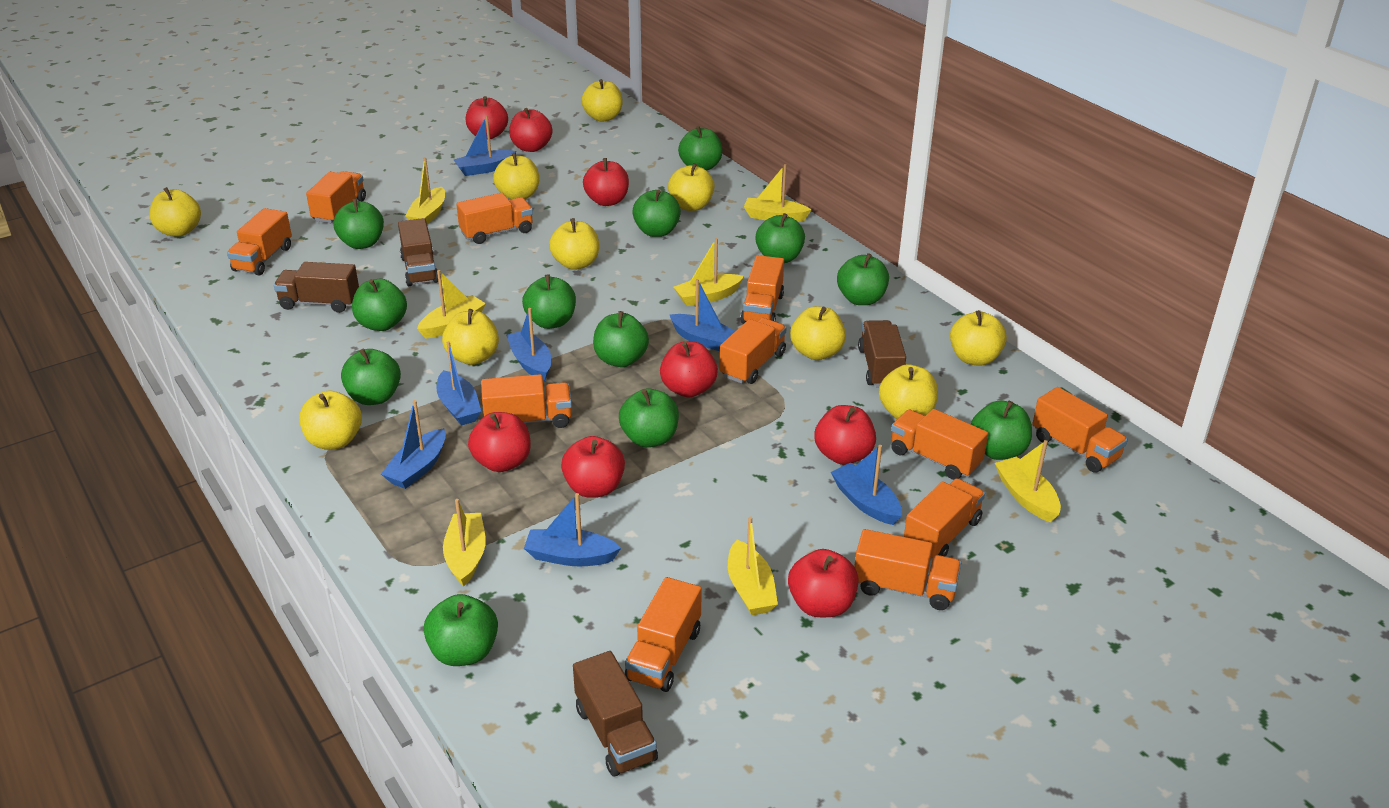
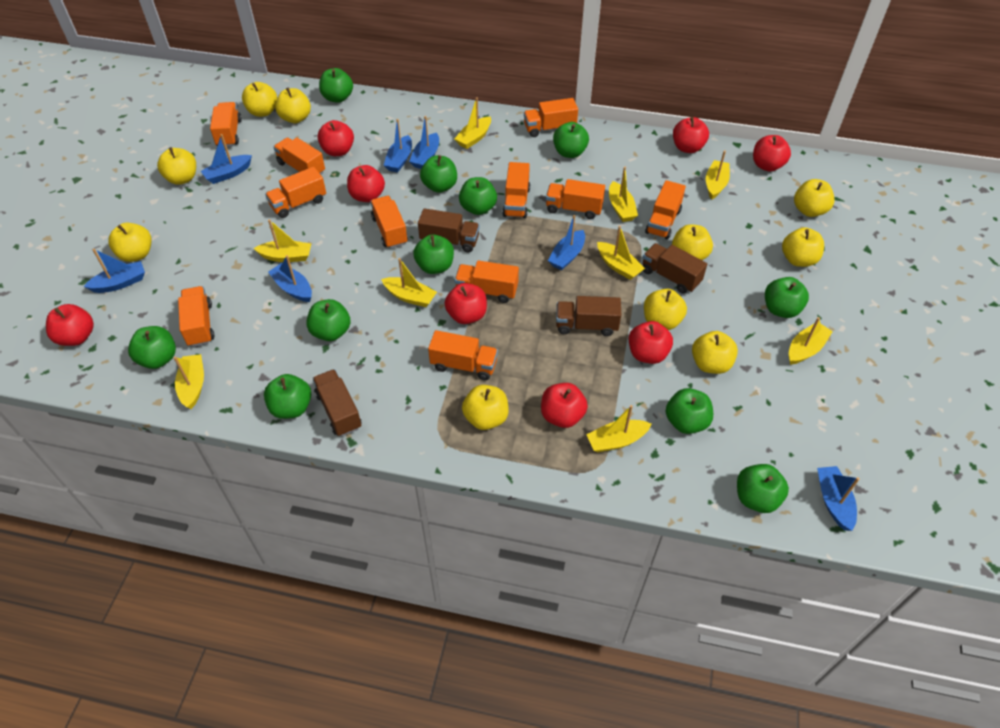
green apple: [334,199,384,249] [341,349,401,405] [352,279,407,331] [423,594,498,666] [522,274,576,329] [593,311,649,367] [619,389,679,447] [632,189,681,237] [678,126,722,171] [755,213,805,263] [837,253,889,305] [971,400,1032,460] = 12 -> [128,326,176,369] [264,374,311,419] [307,299,350,341] [319,68,353,103] [413,234,454,274] [420,155,457,193] [459,177,497,215] [553,122,589,158] [666,388,713,434] [737,464,789,513] [765,277,809,318] = 11
yellow boat: [405,157,445,224] [417,270,486,339] [443,499,486,586] [674,238,744,306] [728,516,778,615] [744,164,812,222] [995,440,1061,522] = 7 -> [174,354,204,409] [254,219,311,262] [381,258,437,307] [455,97,491,149] [586,405,652,453] [597,226,645,280] [609,167,638,222] [706,151,730,200] [789,317,833,365] = 9

